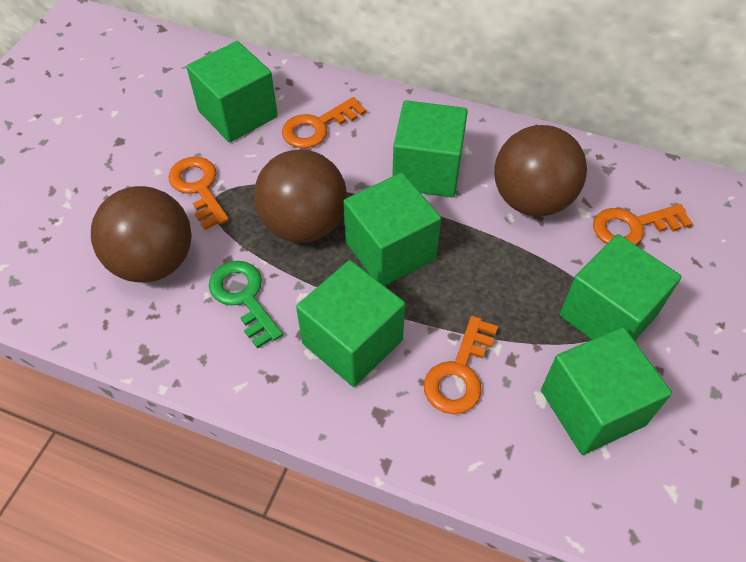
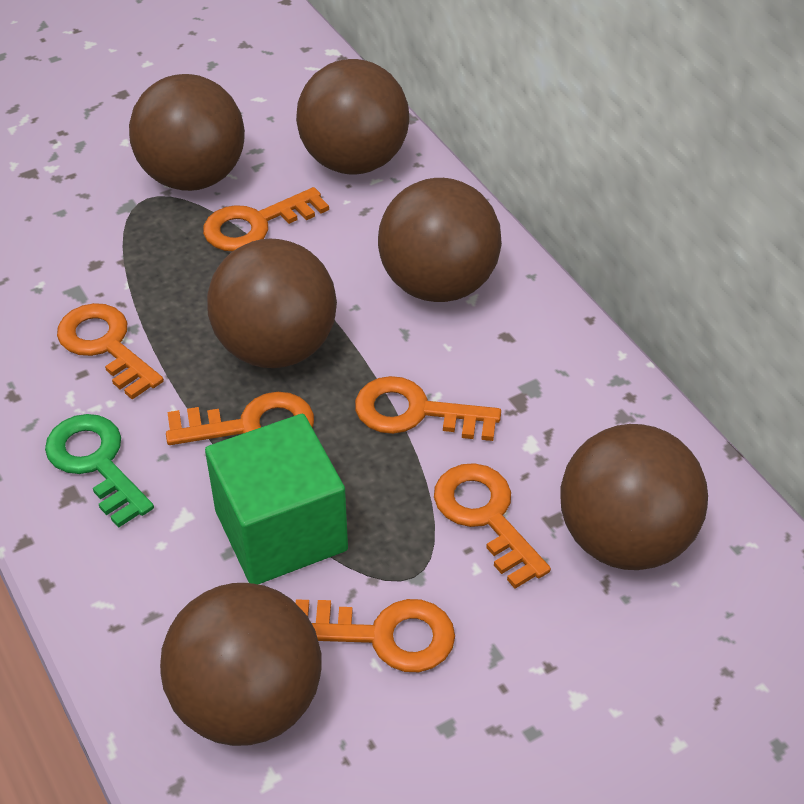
brown ball: [91,186,192,282] [254,150,347,243] [494,125,587,216] = 3 -> [129,74,245,191] [160,583,321,746] [207,239,337,368] [296,59,409,174] [378,178,502,302] [560,424,708,570] = 6
green cube: [186,41,278,143] [296,260,405,387] [343,172,441,286] [392,100,468,198] [541,327,672,455] [560,234,681,341] = 6 -> [205,414,348,584] = 1
orange key: [168,157,229,230] [282,97,366,148] [424,316,498,414] [593,204,693,245] = 4 -> [57,303,164,400] [166,392,314,445] [203,187,329,251] [296,599,455,672] [355,376,501,441] [434,463,551,589] = 6

